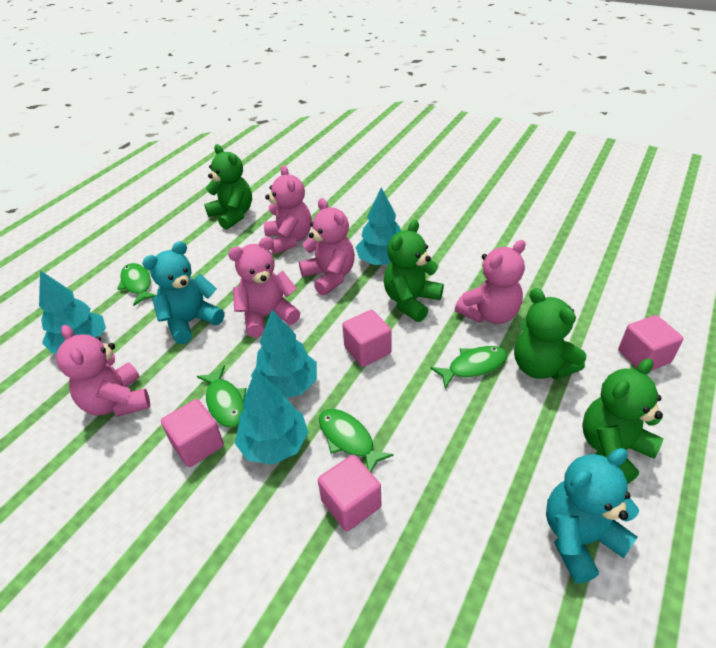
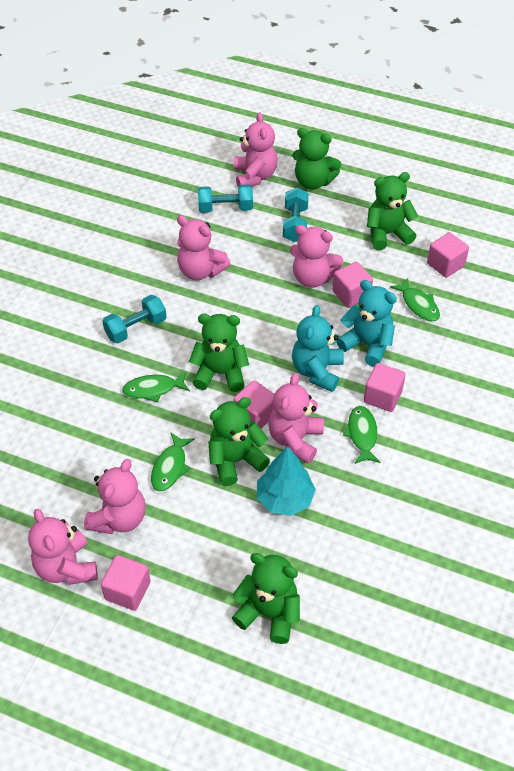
green teddy bear: [204,144,252,230] [384,220,444,322] [514,288,586,380] [582,358,663,484] = 4 -> [189,314,249,392] [208,397,270,486] [232,553,300,644] [293,128,341,190] [367,172,418,250] = 5
pink cube: [161,399,224,467] [318,455,381,532] [342,310,391,367] [618,315,684,371] = 4 -> [101,555,151,611] [233,380,274,428] [333,262,373,308] [364,363,406,412] [427,232,469,278] = 5
pink teddy bear: [56,325,150,417] [228,237,300,338] [264,165,312,255] [299,198,355,295] [455,240,525,324] = 5 -> [28,509,98,585] [84,459,146,534] [177,215,230,280] [234,112,277,187] [268,373,324,464] [290,225,343,288] = 6
turquoise dumbbell: none = 0 -> [102,295,166,343] [198,184,253,213] [283,188,309,242] = 3
turquoise tree: [39,270,106,353] [235,370,309,465] [251,310,317,398] [355,188,401,265] = 4 -> [257,447,316,516] = 1

